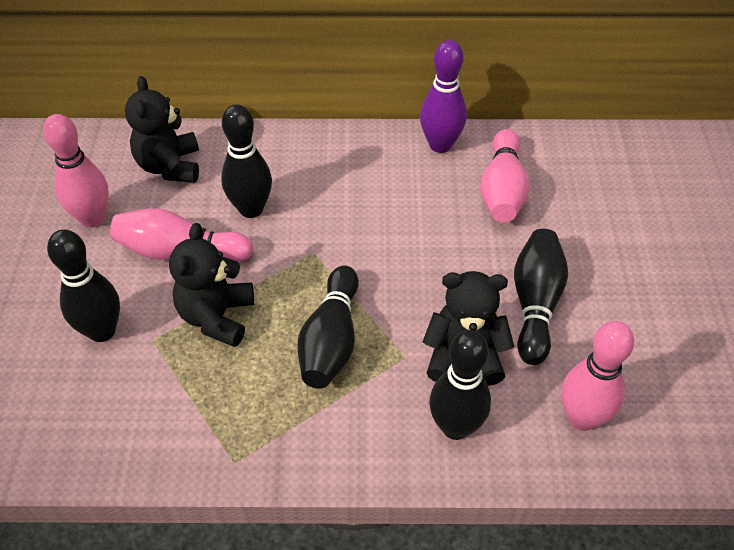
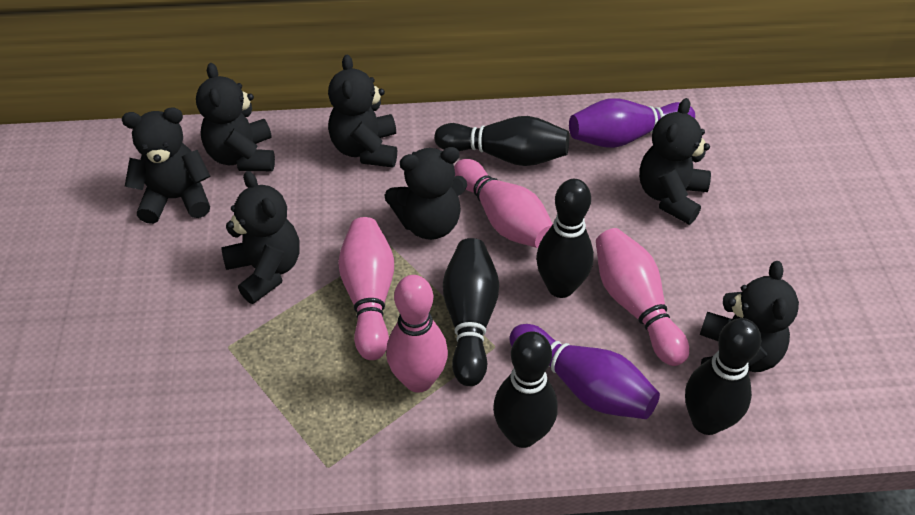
black teddy bear: [125,76,199,183] [169,223,254,347] [423,271,515,386] = 3 -> [122,107,210,224] [196,63,275,171] [221,171,300,304] [328,55,397,167] [384,147,467,240] [639,98,711,224] [700,261,799,373] = 7
purple bowling pin: [420,40,467,153] = 1 -> [509,324,660,419] [569,98,695,148] = 2

